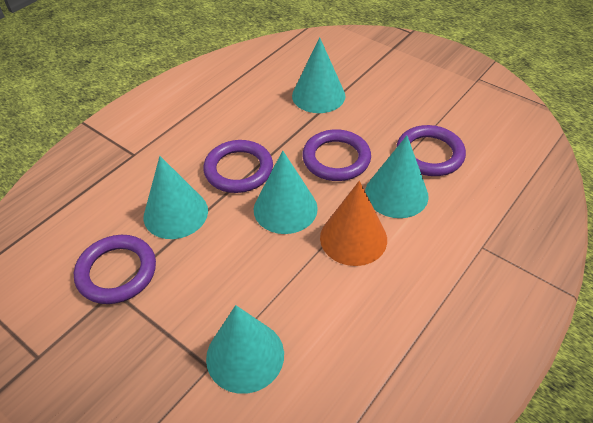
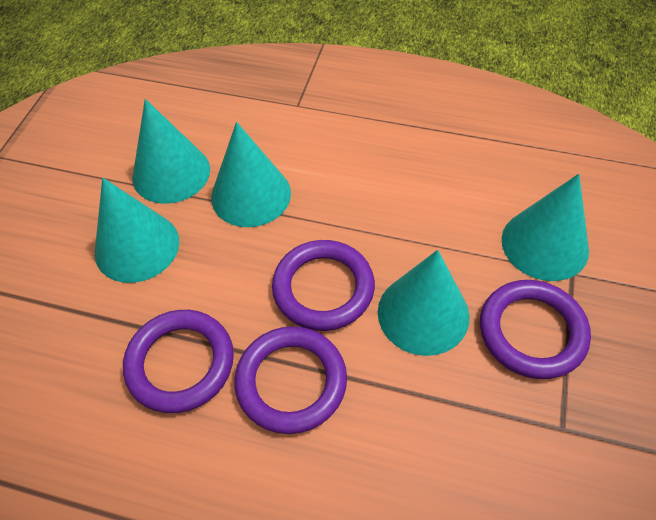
orange cone: [320,181,387,266] = 1 -> none = 0

